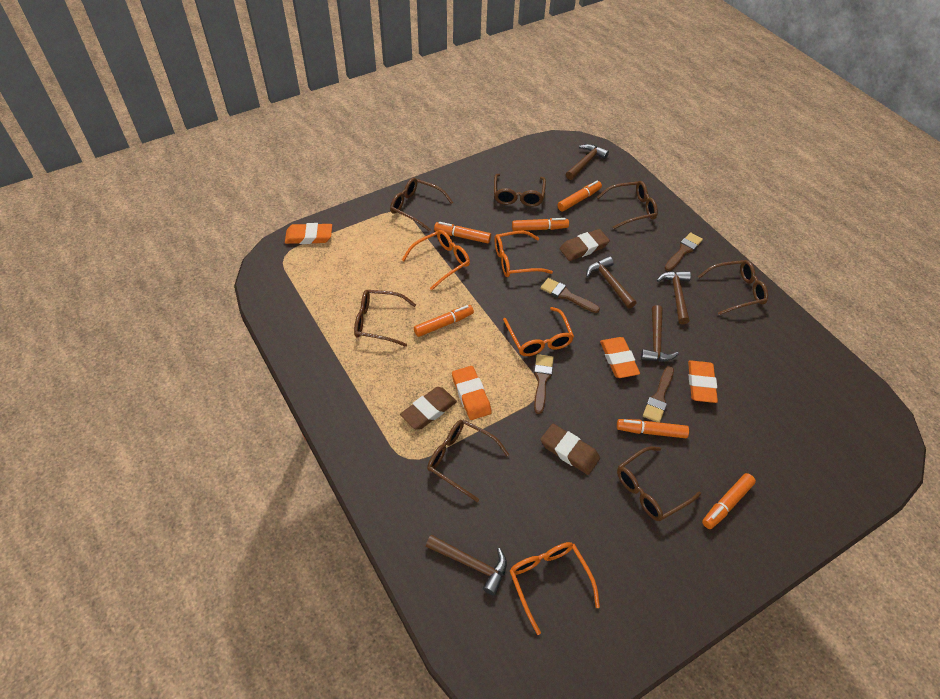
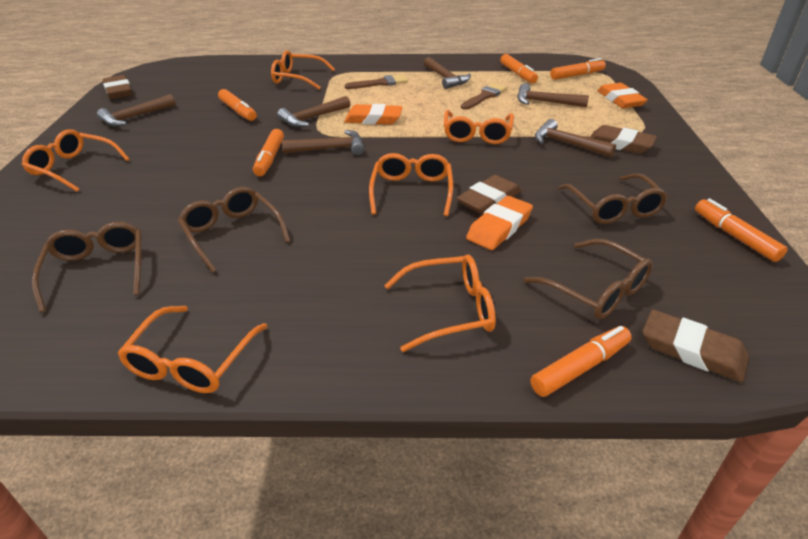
brown brush: [534,354,554,414] [540,278,600,313] [643,366,674,423] [665,232,703,271] = 4 -> [345,75,408,89] [461,83,507,110] = 2
brown eraser: [400,387,457,430] [540,424,600,475] [560,229,610,261] = 3 -> [103,75,133,99] [457,175,521,214] [590,125,657,154] [643,309,749,383] = 4
brown glasses: [354,290,416,347] [390,178,453,232] [427,420,509,502] [494,174,546,207] [597,181,658,229] [617,446,701,521] [698,260,768,315] = 7 -> [32,222,142,313] [178,187,290,273] [524,239,653,319] [559,173,668,224] = 4
brown hammer: [426,535,507,595] [566,144,609,180] [586,256,637,309] [641,305,679,362] [657,271,691,324] = 5 -> [97,94,176,126] [277,96,350,127] [282,130,364,155] [424,57,471,89] [517,83,589,107] [535,119,616,157] = 6
orange eraser: [285,223,332,244] [452,366,492,420] [600,337,640,378] [688,360,718,403] = 4 -> [344,104,402,124] [466,196,533,250] [597,83,648,108] = 3
orange glasses: [402,230,470,290] [494,231,553,277] [503,307,574,356] [510,542,600,635] = 4 -> [22,129,129,192] [118,306,268,393] [271,50,335,90] [369,153,453,216] [384,255,496,352] [444,110,514,144] = 6

